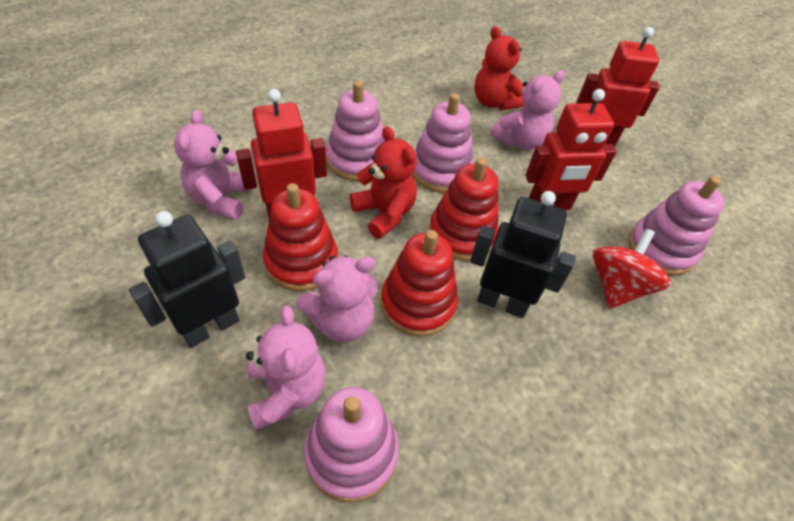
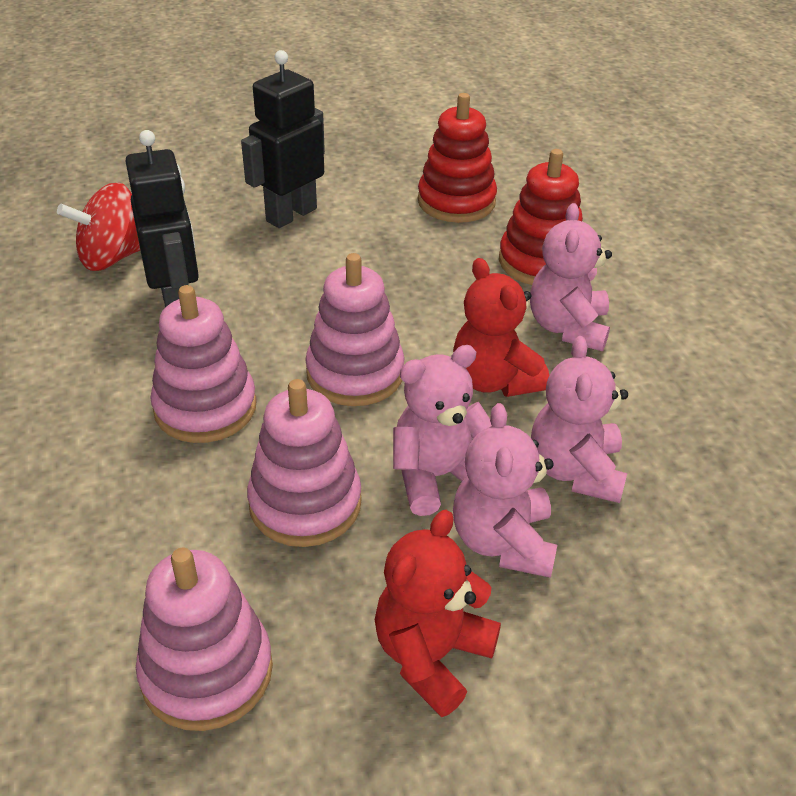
red robot: [236,89,327,218] [525,89,617,210] [576,27,660,147] = 3 -> none = 0
red stacking toy: [263,183,338,291] [381,230,458,337] [429,158,499,261] = 3 -> [418,93,497,223] [499,149,583,285] = 2

